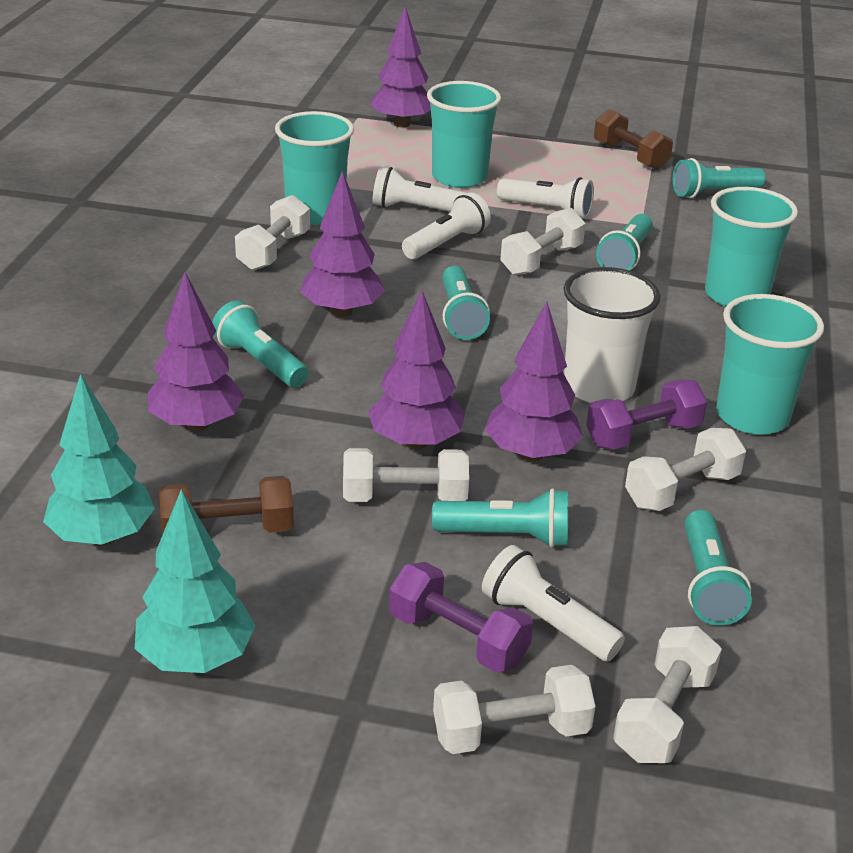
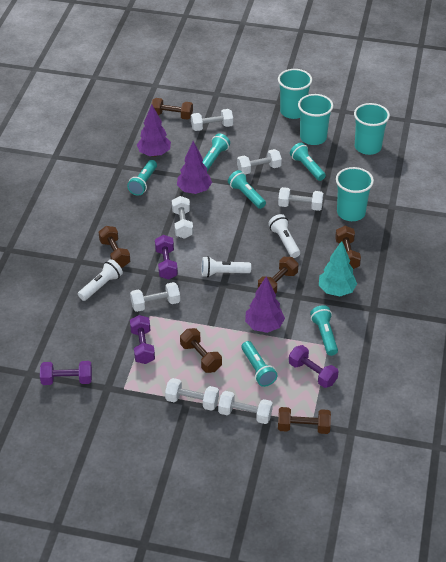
brown dumbbell: [159,476,294,534] [594,109,673,170] = 2 -> [98,226,130,268] [151,98,193,120] [180,328,222,373] [258,257,299,294] [278,407,331,434] [335,226,361,269] = 6
purple dumbbell: [389,562,533,673] [586,379,707,450] = 2 -> [40,361,92,385] [130,315,155,364] [155,235,178,279] [289,345,339,388] = 4
purple tree: [148,272,245,432] [300,171,385,317] [368,290,465,450] [370,6,431,127] [485,302,583,462] = 5 -> [137,104,171,157] [177,141,212,194] [245,276,285,333] = 3
turquoise tree: [43,374,155,545] [135,489,256,673] = 2 -> [319,241,357,296] = 1
white cup: [564,267,661,403] = 1 -> none = 0
white dumbbell: [235,195,310,271] [343,448,469,502] [433,665,596,754] [500,208,585,275] [613,626,722,763] [625,428,746,511] = 6 -> [130,282,180,312] [165,378,219,411] [172,196,193,239] [191,109,233,131] [218,391,273,424] [237,149,282,174] [278,187,323,211] = 7
white flashlight: [373,167,467,212] [402,193,491,259] [482,545,625,661] [497,177,594,218] = 4 -> [78,259,123,301] [201,256,251,277] [268,214,300,258] = 3

